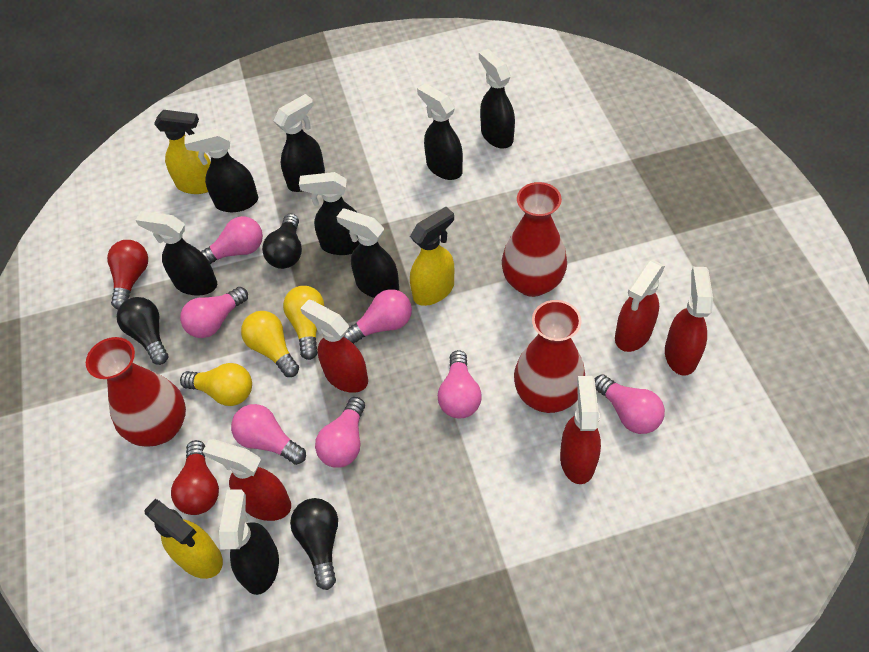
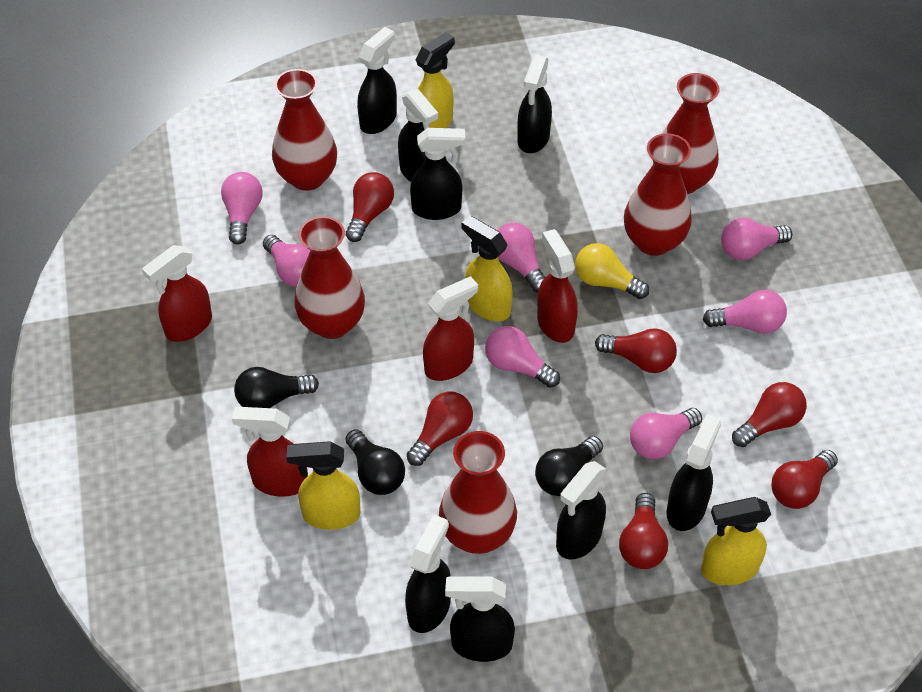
red light bulb: [107,240,148,310] [171,440,219,515] = 2 -> [346,172,394,242] [407,392,473,466] [595,328,677,373] [619,493,668,569] [732,382,807,447] [772,450,838,509] = 6
red spray bottle: [202,439,291,521] [300,300,368,393] [560,376,601,484] [615,260,665,352] [665,267,713,376] = 5 -> [142,245,212,342] [232,407,308,497] [423,276,478,381] [537,229,578,343] = 4
red vase: [86,337,186,447] [502,182,567,297] [514,300,585,413] = 3 -> [272,69,337,191] [294,216,365,339] [439,431,517,554] [624,133,692,256] [653,73,720,194] = 5
yellow light bulb: [180,363,252,406] [241,311,299,377] [283,286,324,360] = 3 -> [575,243,649,299] = 1
yellow spray bottle: [144,499,223,579] [154,110,211,194] [410,207,454,306] = 3 -> [286,441,360,530] [415,32,455,128] [461,216,513,321] [701,497,771,585] = 4

